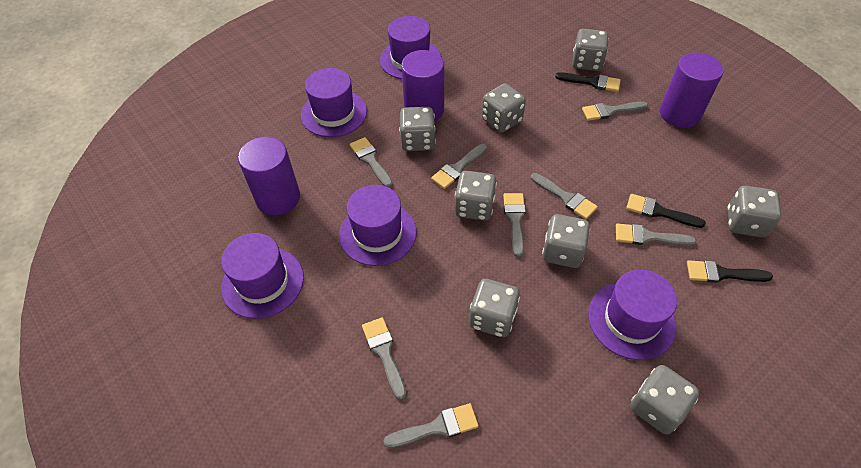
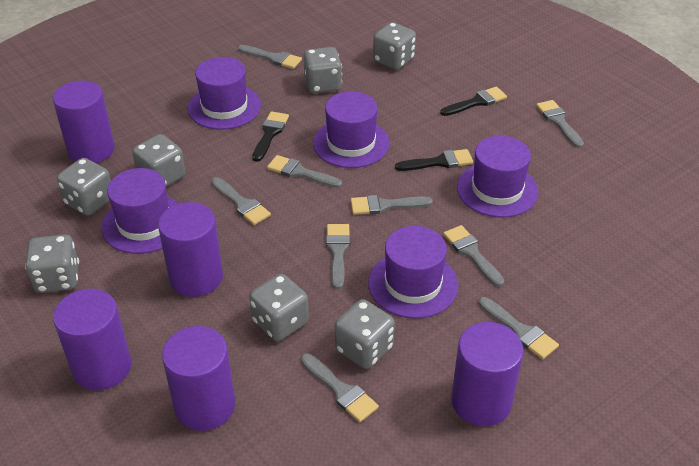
grey brush: [350,137,393,188] [362,317,406,400] [384,403,479,448] [431,144,487,189] [503,193,526,257] [531,173,598,219] [582,101,648,121] [616,223,696,246] = 8 -> [211,177,271,225] [238,45,302,69] [267,155,342,188] [301,353,379,422] [326,224,350,289] [350,195,433,215] [443,225,504,287] [479,297,559,359] [536,100,584,148] = 9
grey dice: [399,107,436,151] [455,171,497,221] [469,279,520,337] [482,83,526,133] [542,214,590,268] [572,29,609,71] [630,365,699,434] [728,186,781,237] = 8 -> [25,234,79,293] [57,158,111,216] [132,134,185,187] [249,274,309,341] [303,47,342,93] [335,299,395,369] [373,22,416,70] = 7
purple cylinder: [238,137,300,215] [401,50,444,122] [660,53,724,128] = 3 -> [53,81,115,163] [53,289,132,390] [158,202,223,297] [162,326,235,431] [451,322,524,426] = 5

